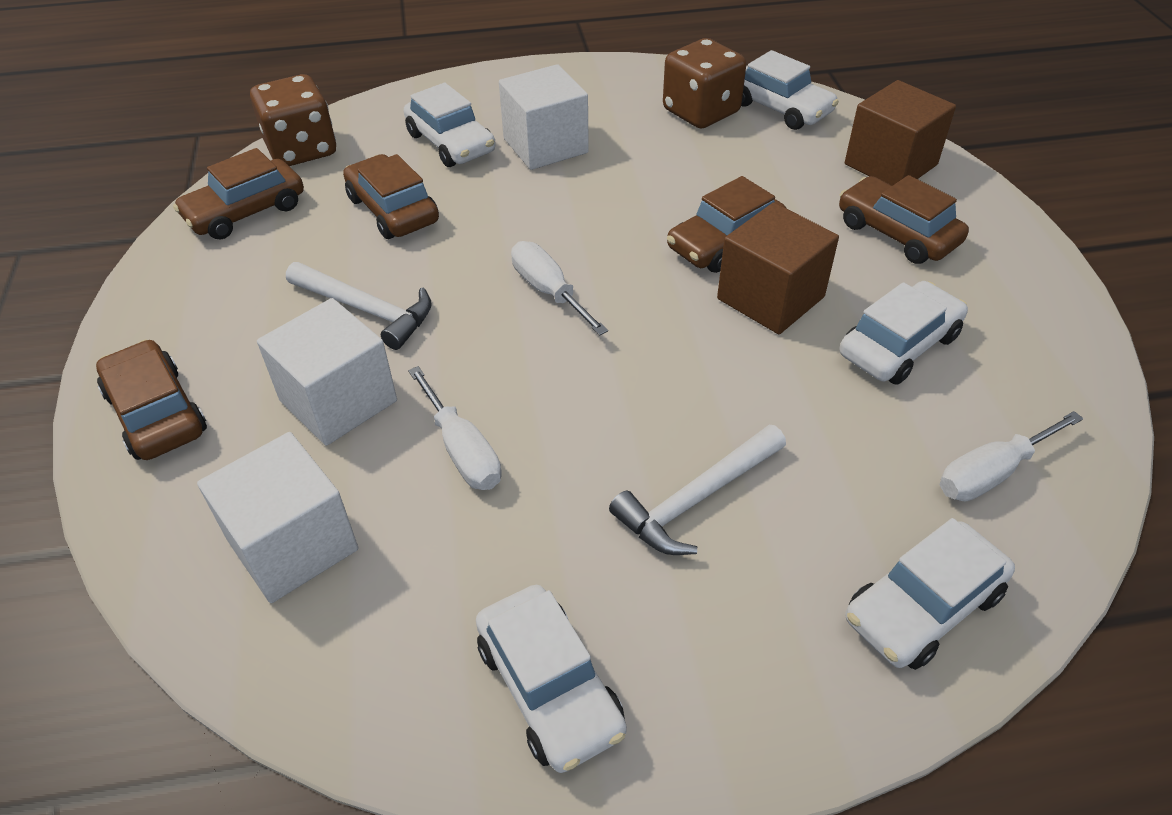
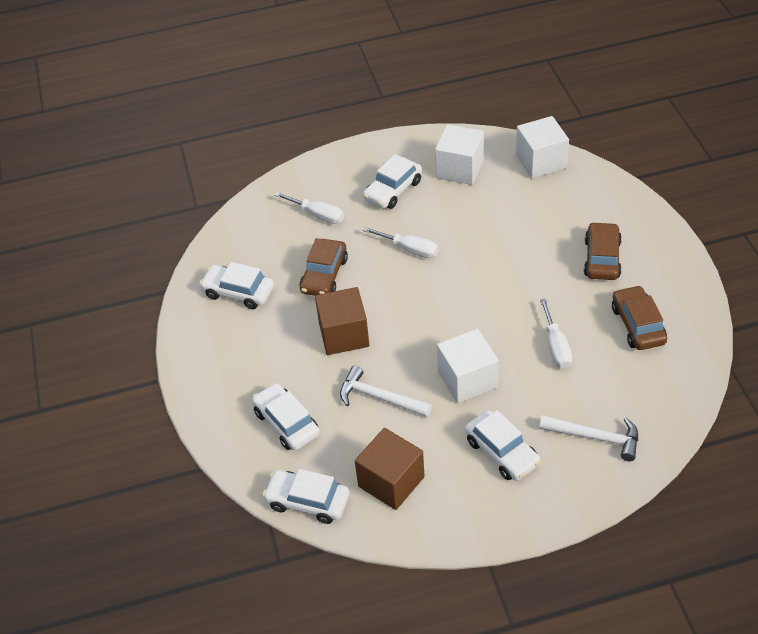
brown car: [96,340,207,460] [173,148,304,240] [343,154,439,239] [667,176,787,273] [839,175,969,264] = 5 -> [299,238,348,296] [584,222,622,280] [612,285,667,350] = 3
brown dice: [250,74,336,166] [663,38,746,128] = 2 -> none = 0

